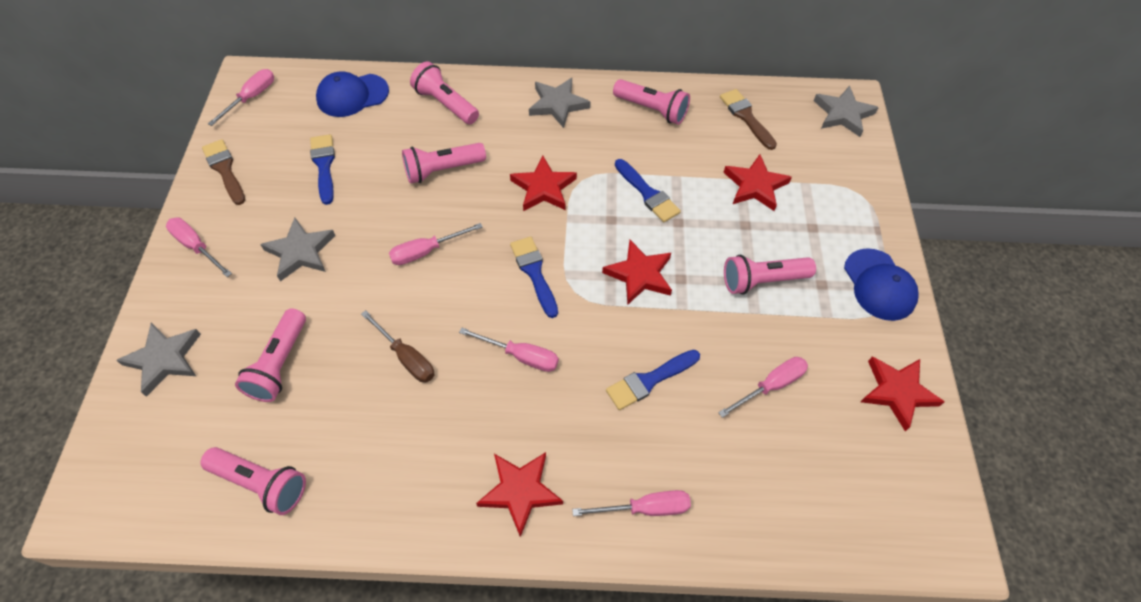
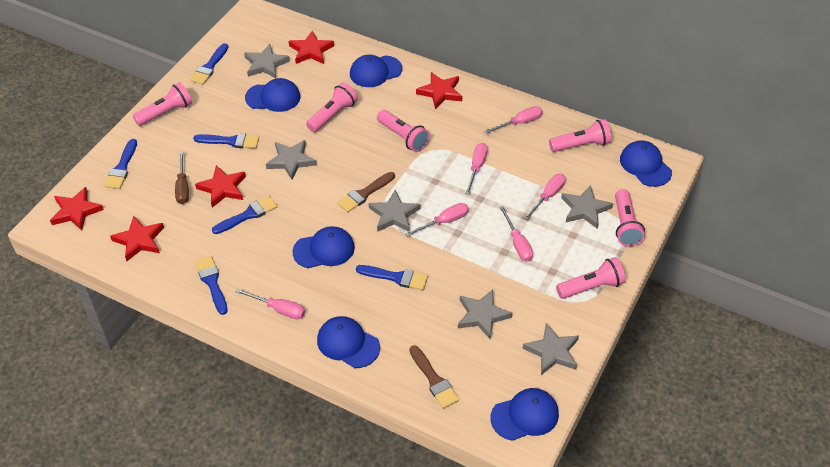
blue brush: [310,134,335,205] [510,237,558,318] [606,350,700,410] [615,159,681,222] = 4 -> [104,139,137,189] [190,43,228,85] [193,133,259,149] [195,256,228,315] [212,196,278,234] [356,265,428,290] = 6
blue cap: [316,71,389,117] [844,248,919,321] = 2 -> [245,78,301,112] [292,226,355,268] [317,316,380,368] [350,55,402,87] [491,388,559,441] [620,140,672,187] = 6
grey star: [116,323,201,397] [260,218,335,281] [529,78,591,128] [814,86,879,137] = 4 -> [244,44,290,79] [266,140,316,180] [369,190,420,232] [458,289,512,340] [523,323,579,375] [561,185,613,229] = 6

